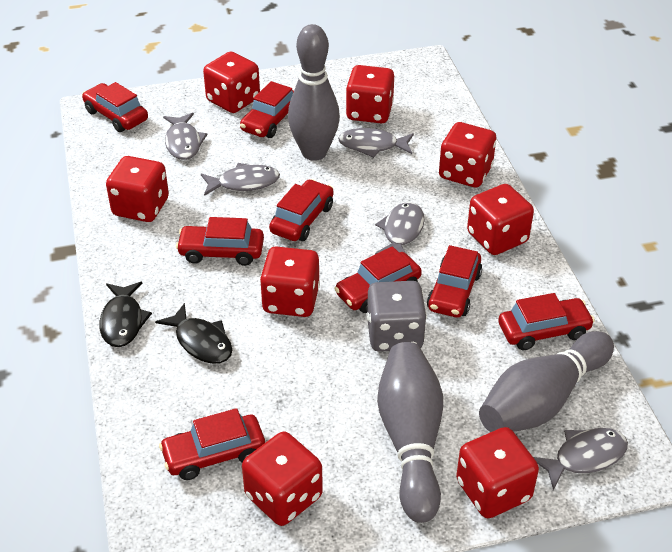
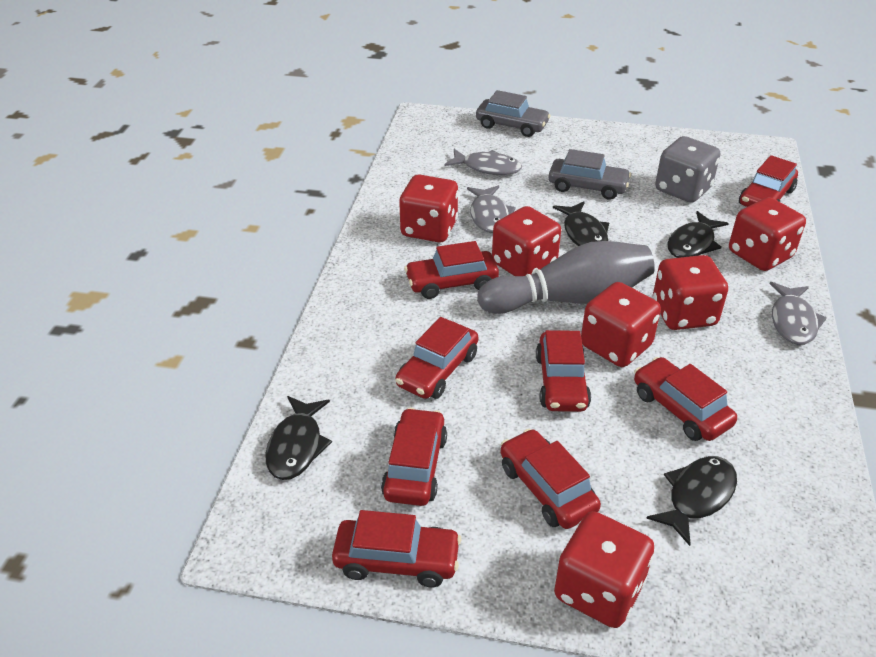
black fish: [99,282,152,347] [155,303,232,364] = 2 -> [265,396,332,480] [553,202,609,246] [646,456,737,546] [667,211,729,258] = 4
grey bowling pin: [288,24,340,161] [377,342,443,523] [479,331,614,432] = 3 -> [477,241,655,314] = 1
grey car: none = 0 -> [476,90,551,137] [548,149,631,200] = 2
grey fish: [163,113,208,160] [201,163,280,196] [338,128,414,158] [375,202,425,254] [533,428,628,490] = 5 -> [444,149,522,175] [467,185,516,233] [769,282,827,345] = 3
red dice: [106,156,169,222] [203,52,260,113] [242,432,323,526] [260,246,320,317] [346,65,394,123] [439,122,496,188] [456,427,539,518] [467,184,534,255] = 8 -> [399,174,458,242] [492,206,561,276] [554,511,654,628] [581,282,661,367] [653,255,728,330] [729,197,806,271] = 6

